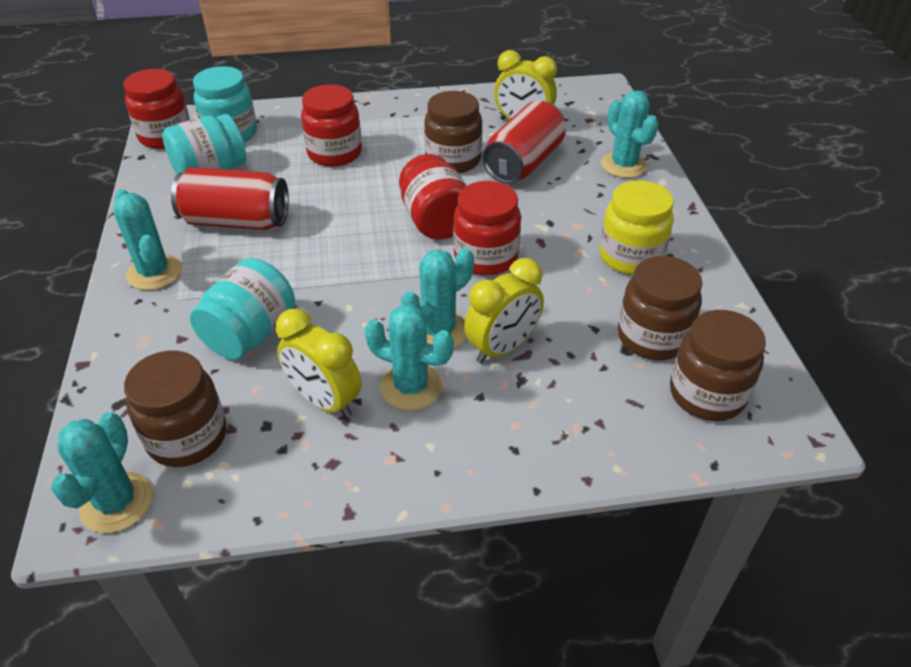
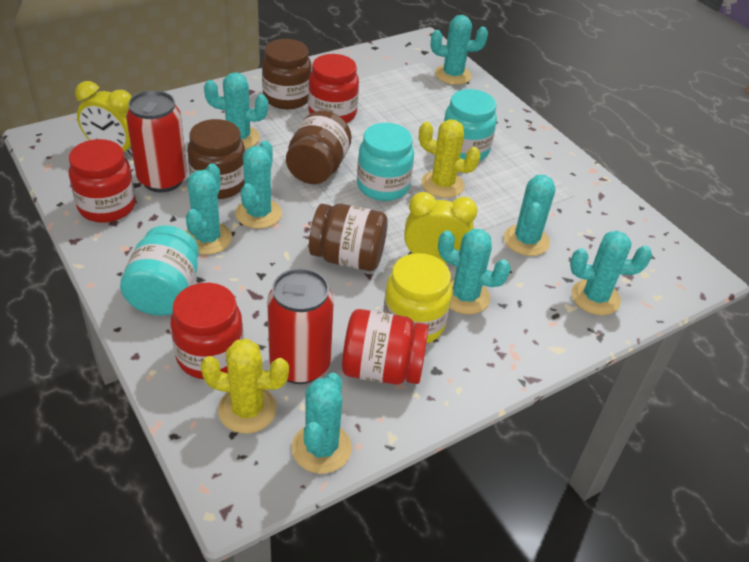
turquoise cactus: [51,412,153,533] [114,189,182,290] [365,304,454,411] [401,248,474,349] [601,91,659,178] = 5 -> [186,163,232,255] [204,72,268,149] [235,141,282,229] [292,373,352,474] [431,15,488,85] [438,229,511,315] [504,175,555,256] [570,231,652,315] = 8
yellow cactus: none = 0 -> [200,339,289,434] [419,119,481,198] = 2
yellow clock: [276,309,362,418] [464,258,544,364] [494,50,557,120] = 3 -> [75,81,133,157] [404,192,478,263] = 2

